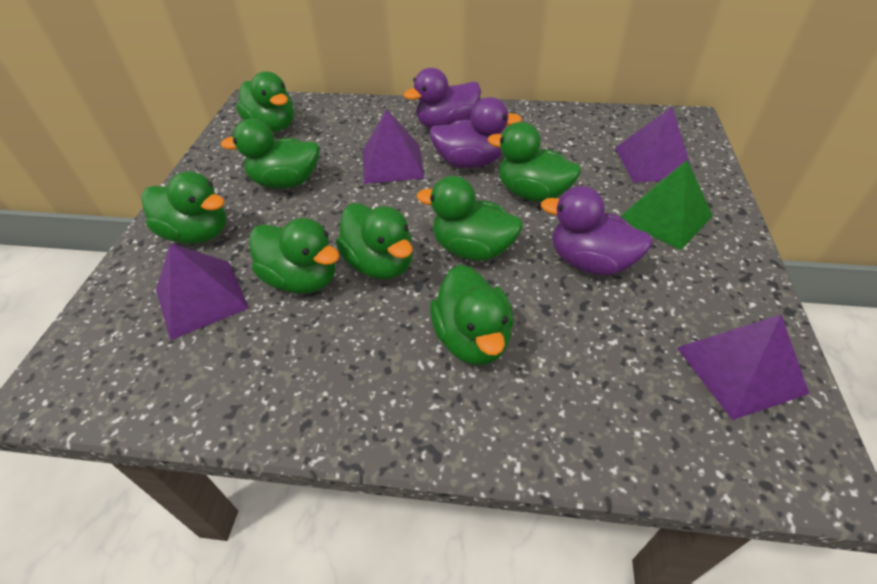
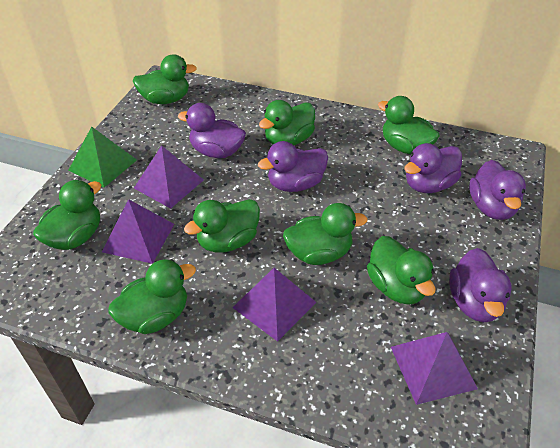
purple duck: [404,68,481,129] [429,97,522,168] [541,186,653,275] = 3 -> [178,103,246,158] [258,141,328,192] [404,143,462,193] [449,248,512,322] [469,160,526,220] = 5

